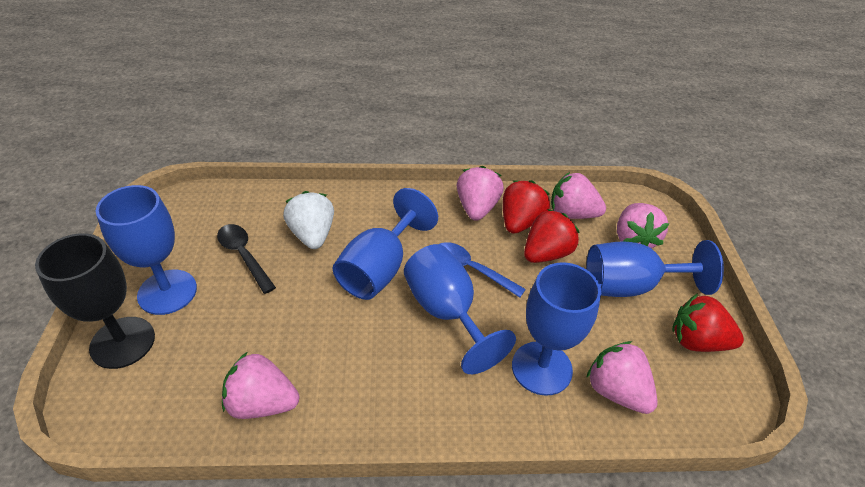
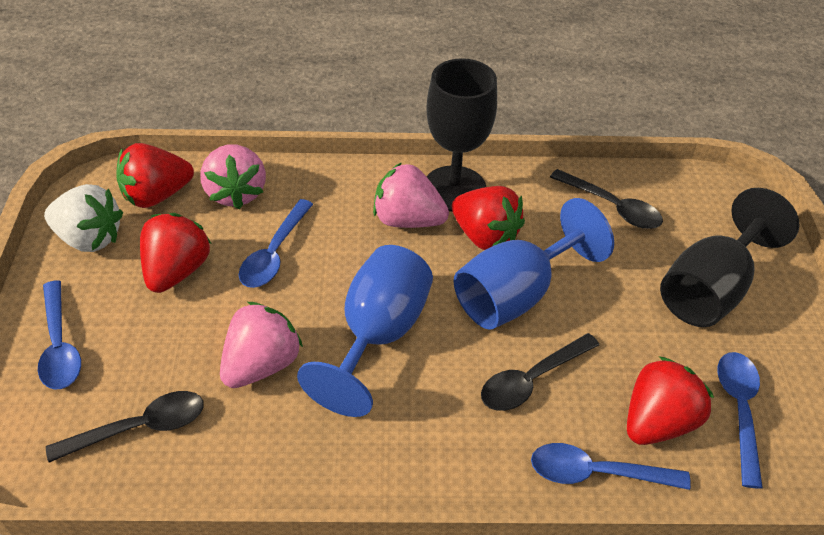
black goblet: [35,233,155,369] = 1 -> [426,58,497,212] [660,188,800,327] = 2
black spoon: [217,224,276,294] = 1 -> [46,391,204,463] [481,333,599,411] [550,169,663,229] = 3
blue goblet: [96,185,197,315] [333,188,438,300] [404,244,516,374] [512,262,601,396] [586,240,724,297] = 5 -> [297,245,433,417] [454,198,614,330] = 2
blue spoon: [440,242,526,297] = 1 -> [38,280,81,390] [239,199,313,288] [531,443,691,490] [718,352,763,489] = 4
pink strawberry: [222,352,299,419] [457,166,504,221] [551,172,606,219] [586,341,658,414] [617,203,669,248] = 5 -> [200,144,266,209] [220,302,303,388] [373,162,449,228] = 3
red strawberry: [503,180,550,234] [524,209,579,263] [672,293,744,352] = 3 -> [116,143,194,208] [140,213,212,293] [452,186,525,250] [627,356,714,445] = 4

